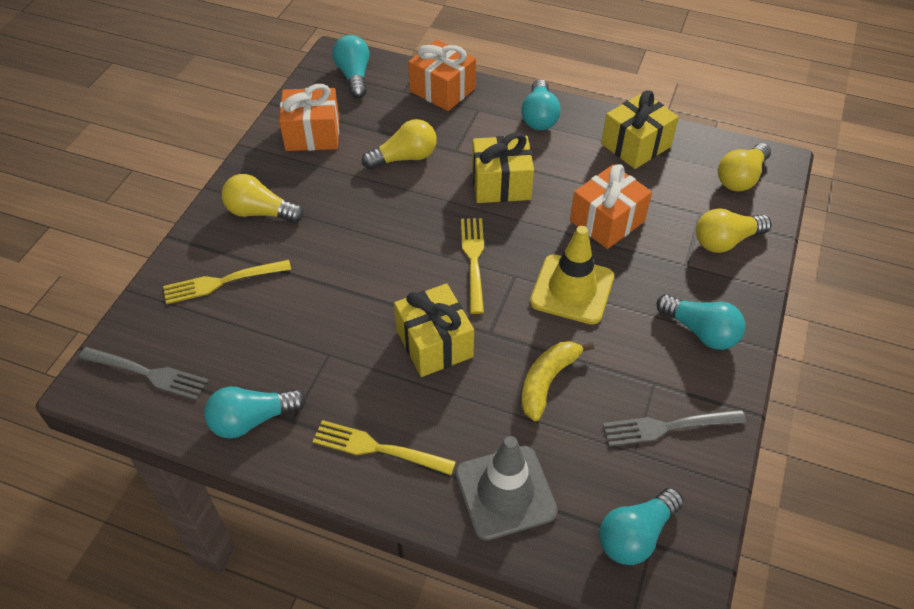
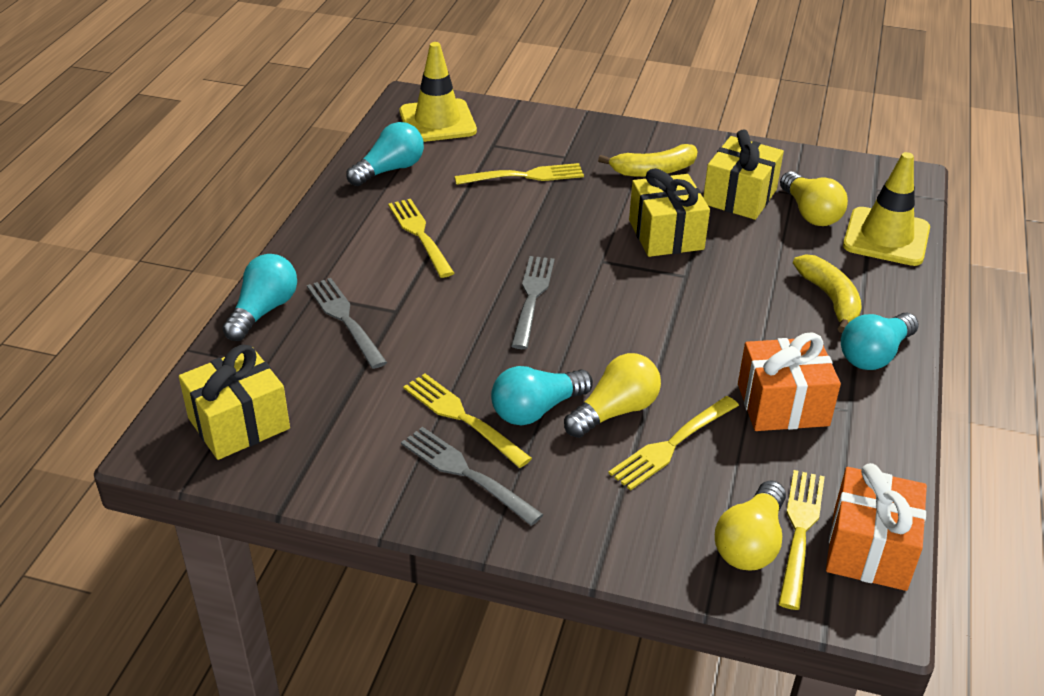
grey fork: [79,347,209,400] [603,410,746,446] = 2 -> [307,278,387,369] [401,427,544,526] [511,256,555,349] = 3
grey traffic cone: [456,436,558,541] = 1 -> none = 0
orange gift: [279,84,339,151] [408,40,476,111] [570,164,652,249] = 3 -> [738,332,841,431] [826,463,927,591] = 2
turquoise light bulb: [204,386,306,439] [332,35,370,98] [521,79,561,130] [599,488,684,565] [656,294,745,350] = 5 -> [222,254,297,341] [346,122,424,186] [491,366,593,425] [841,313,919,370] = 4
yellow banana: [521,341,594,421] = 1 -> [598,144,698,177] [793,254,862,333] = 2
yellow fork: [163,260,291,304] [312,420,456,475] [461,218,484,314] = 3 -> [388,199,454,278] [403,373,532,468] [454,163,584,185] [608,396,739,490] [779,470,825,610] = 5
yellow light bulb: [222,174,303,223] [362,119,437,170] [696,208,771,253] [718,143,771,191] = 4 -> [564,353,661,438] [715,480,786,571] [780,172,848,226] = 3
yellow traffic cone: [530,226,614,324] = 1 -> [400,42,477,142] [843,152,930,266] = 2

